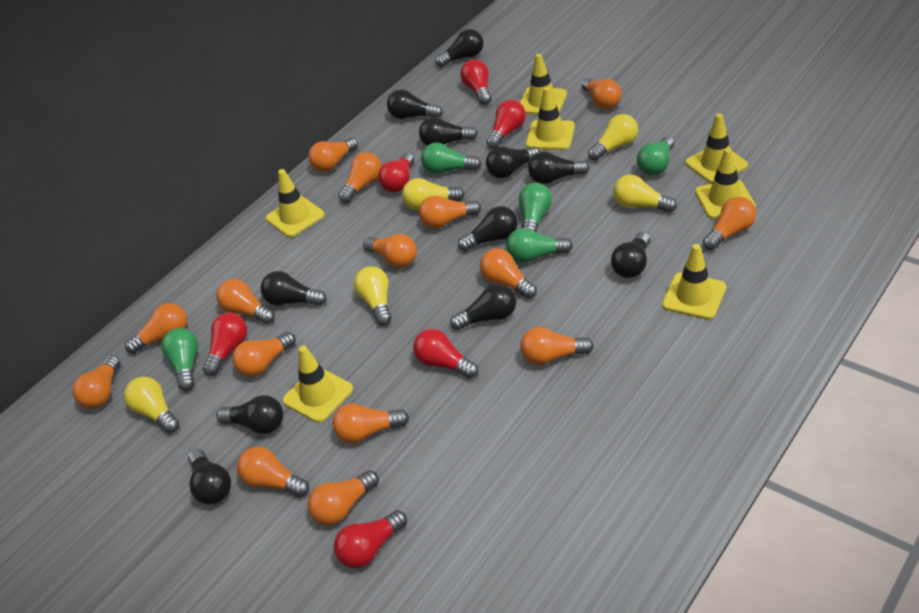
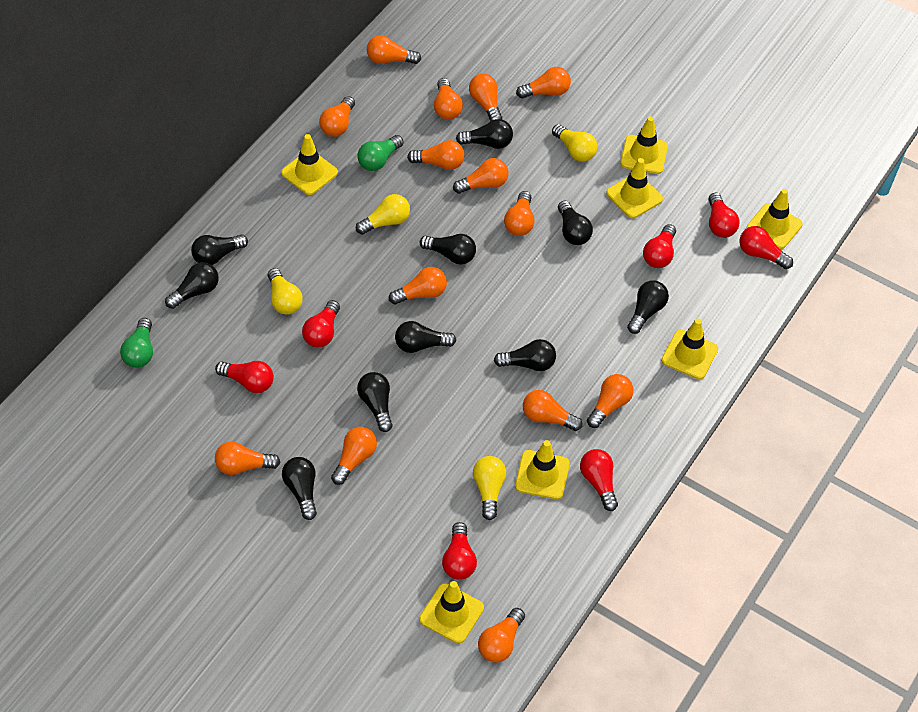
black light bulb: [188,449,231,504] [216,395,283,434] [261,271,327,306] [387,89,443,119] [419,117,478,146] [435,29,483,67] [450,284,516,330] [458,206,518,252] [486,147,540,178] [528,152,590,184] [611,232,651,278] = 11 -> [165,262,219,309] [191,234,248,265] [282,457,317,520] [357,372,393,432] [395,321,456,353] [420,234,476,265] [456,119,513,149] [494,339,556,371] [558,201,593,245] [627,280,669,334] = 10
green light bulb: [161,328,198,391] [421,143,482,174] [506,228,573,263] [519,183,552,233] [637,136,674,176] = 5 -> [120,318,153,368] [357,135,404,171] = 2
orange light bulb: [72,355,120,409] [125,303,187,354] [216,279,275,324] [232,332,296,377] [237,447,309,497] [308,138,358,172] [308,470,379,525] [333,404,409,443] [338,152,382,203] [363,234,417,268] [419,196,481,229] [480,248,537,299] [520,327,594,365] [581,78,622,109] [703,197,756,250] = 15 -> [215,442,280,475] [319,96,355,137] [331,427,377,485] [367,35,421,64] [389,267,447,304] [407,140,465,170] [434,78,463,120] [453,158,508,194] [469,74,502,122] [478,608,525,663] [504,191,535,236] [516,67,571,99] [523,390,583,431] [587,374,633,428] = 14
red light bulb: [203,313,247,376] [334,510,407,568] [378,153,414,192] [413,329,478,379] [460,59,492,105] [486,100,526,149] = 6 -> [215,361,274,393] [302,300,340,348] [442,522,477,580] [580,449,618,511] [643,224,676,268] [709,193,740,238] [739,226,793,269] = 7
yellow light bulb: [124,377,179,433] [354,266,391,325] [402,178,465,210] [588,114,638,161] [613,175,677,213] = 5 -> [268,268,302,315] [356,194,410,235] [473,456,506,520] [552,124,597,162] = 4

